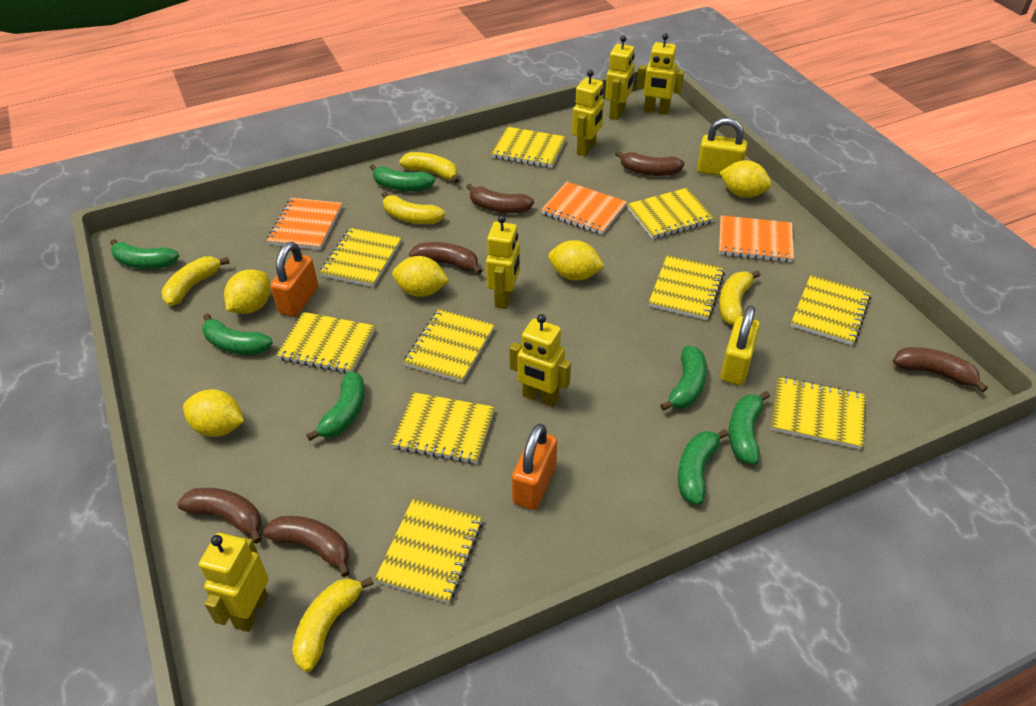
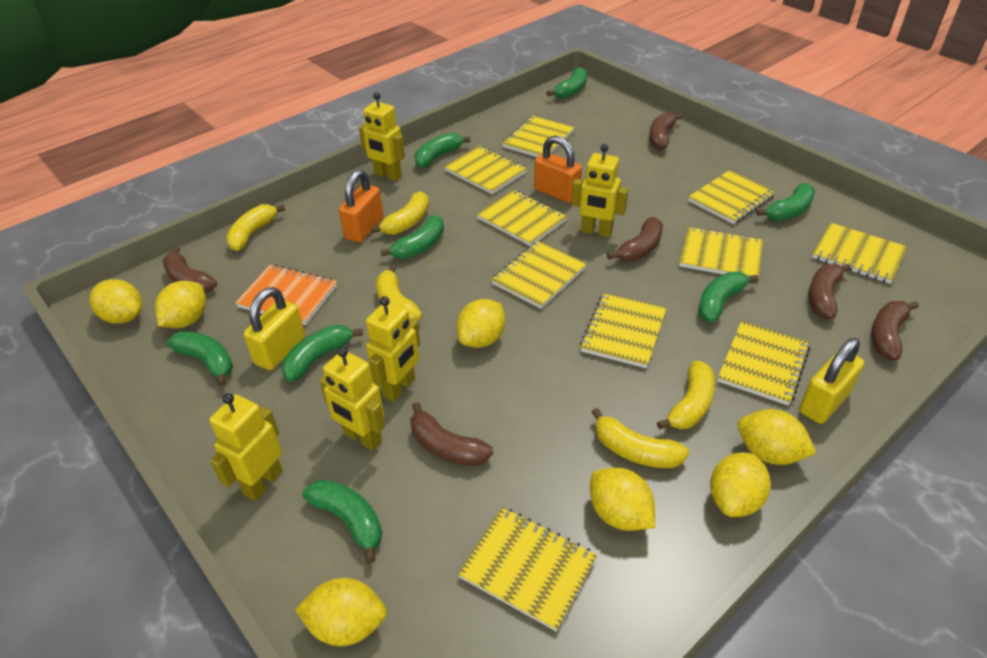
green banana: [110,239,179,269] [202,313,273,355] [306,371,365,441] [370,164,435,191] [660,346,707,411] [678,429,729,505] [729,391,770,465] = 7 -> [167,331,233,386] [282,325,363,381] [302,480,382,563] [380,215,444,259] [415,133,470,168] [546,67,587,99] [698,272,758,323] [756,183,815,221] = 8
orange notebook: [267,198,342,250] [541,182,627,235] [719,215,794,262] = 3 -> [235,265,337,325] = 1
yellow lemon: [183,389,244,437] [224,270,270,314] [392,256,449,297] [548,240,605,281] [719,160,772,198] = 5 -> [89,279,142,324] [155,281,206,328] [295,578,387,646] [456,299,505,348] [590,467,655,531] [710,453,771,517] [738,409,816,465] = 7
yellow robot: [199,533,269,632] [486,215,520,309] [509,314,571,407] [572,70,604,156] [605,35,635,120] [637,33,684,115] = 6 -> [209,393,283,501] [319,347,385,451] [359,92,405,181] [366,296,420,402] [572,144,628,237] = 5

